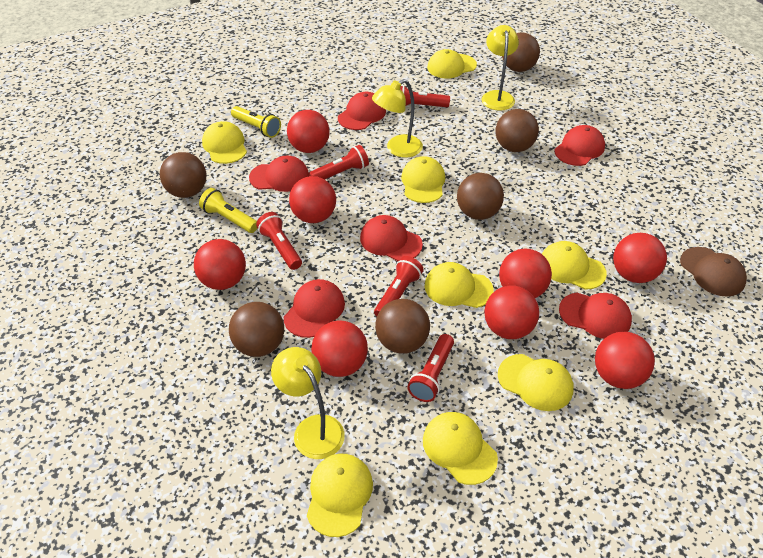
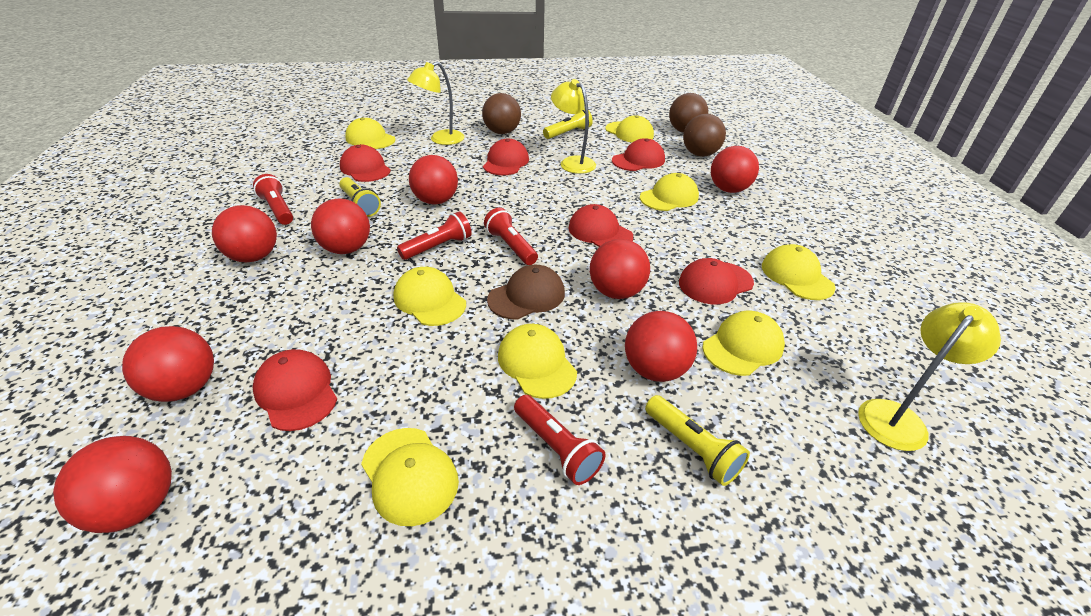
brown ball: [160,152,206,198] [229,302,284,357] [375,299,430,354] [457,173,504,220] [495,109,539,152] [502,32,540,72] = 6 -> [482,93,521,134] [669,93,708,133] [683,114,726,157] = 3
red flashlight: [256,212,302,270] [309,145,369,179] [374,256,424,316] [400,85,450,107] [407,334,454,402] = 5 -> [253,174,293,225] [397,211,472,260] [484,208,538,265] [514,395,606,485] = 4
yellow flashlight: [199,188,257,233] [231,106,281,138] = 2 -> [339,177,381,217] [543,108,593,139] [645,395,750,486] = 3

